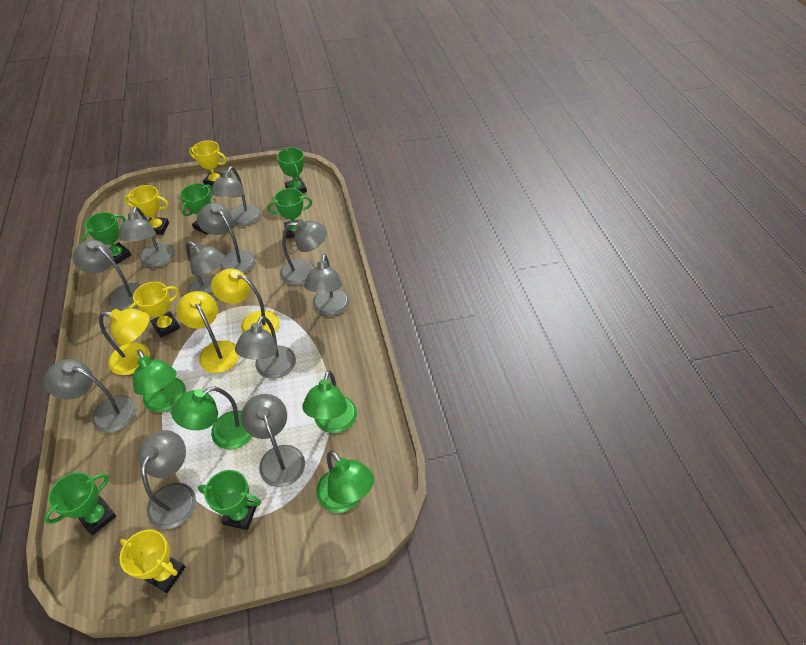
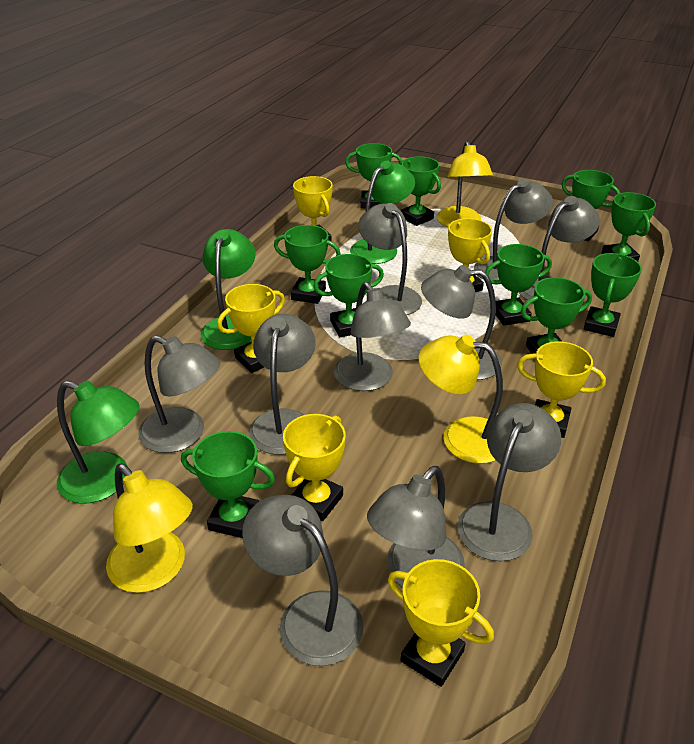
green lamp: [133,350,186,413] [171,387,253,450] [302,370,357,433] [316,451,374,513] = 4 -> [57,380,140,504] [200,229,256,350] [350,161,415,264] = 3
green trophy: [44,472,116,535] [82,212,131,264] [180,183,212,235] [198,470,261,530] [267,188,312,239] [277,148,307,193] = 6 -> [181,431,275,538] [274,225,341,304] [313,254,384,337] [345,143,402,208] [400,156,441,226] [485,244,552,326] [521,277,592,354] [562,170,620,241] [584,253,642,337] [602,192,656,261] = 10
grey lamp: [44,359,137,433] [72,240,141,311] [118,207,175,268] [138,430,196,529] [186,241,226,300] [197,203,255,274] [210,166,261,226] [235,316,296,379] [241,394,305,487] [280,220,327,285] [304,254,350,316] = 11 -> [139,336,220,453] [242,495,363,666] [249,314,316,455] [334,282,411,391] [358,203,422,315] [367,466,465,587] [421,265,502,380] [457,403,561,561] [474,179,553,280] [519,196,600,303] = 10
yellow trophy: [120,529,185,593] [124,185,169,235] [129,282,180,338] [189,140,227,186] = 4 -> [217,284,285,373] [283,414,346,521] [293,176,333,242] [388,559,494,687] [448,218,492,292] [517,341,606,438] = 6

